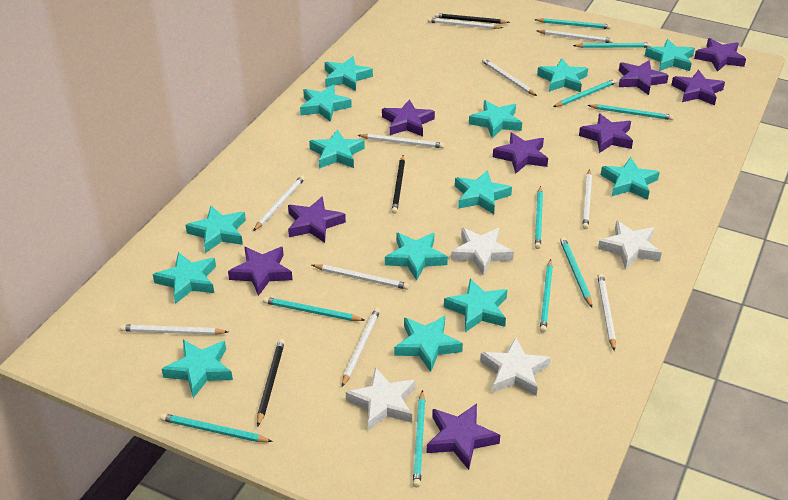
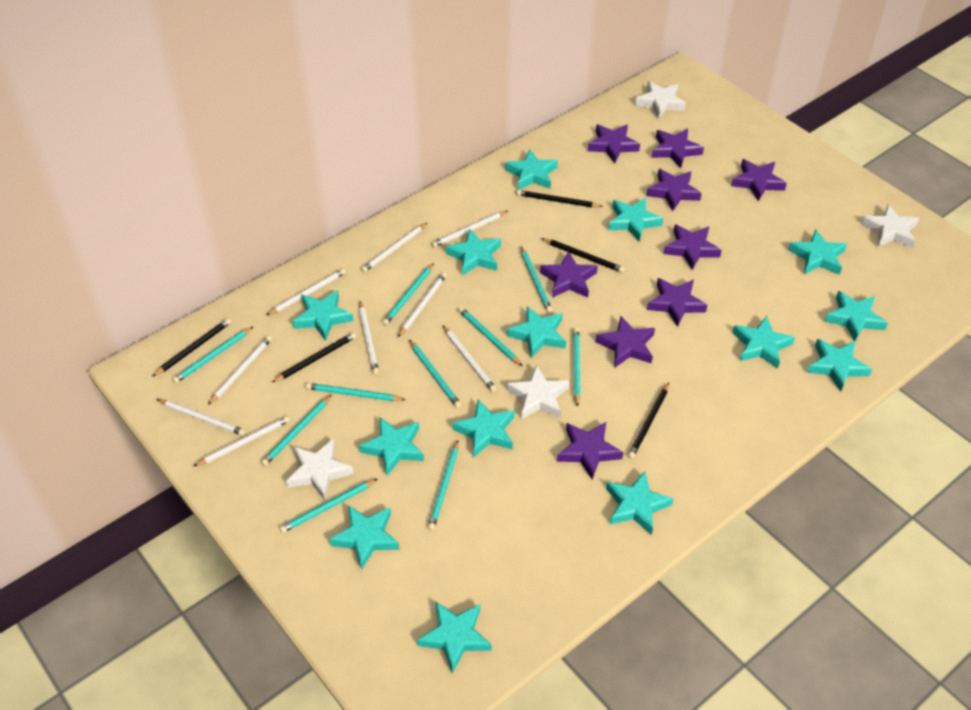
black pencil: [257,339,285,427] [392,155,405,214] [435,13,510,24] = 3 -> [152,318,231,377] [271,332,356,383] [517,190,603,207] [541,238,625,273] [628,383,669,459] = 5
white pencil: [120,325,228,335] [253,175,305,231] [312,264,409,290] [342,308,380,387] [358,134,445,148] [428,18,503,29] [482,58,537,96] [537,30,613,43] [582,169,592,229] [598,274,616,351] = 10 -> [157,399,245,436] [194,416,290,466] [208,336,272,405] [267,269,346,315] [359,301,379,374] [361,223,427,272] [398,273,447,337] [432,211,508,247] [443,326,496,392] = 9

